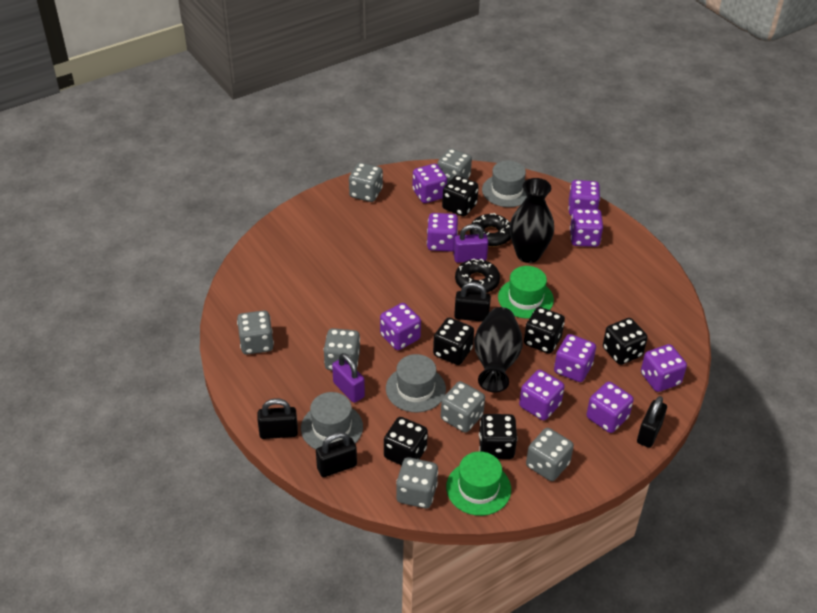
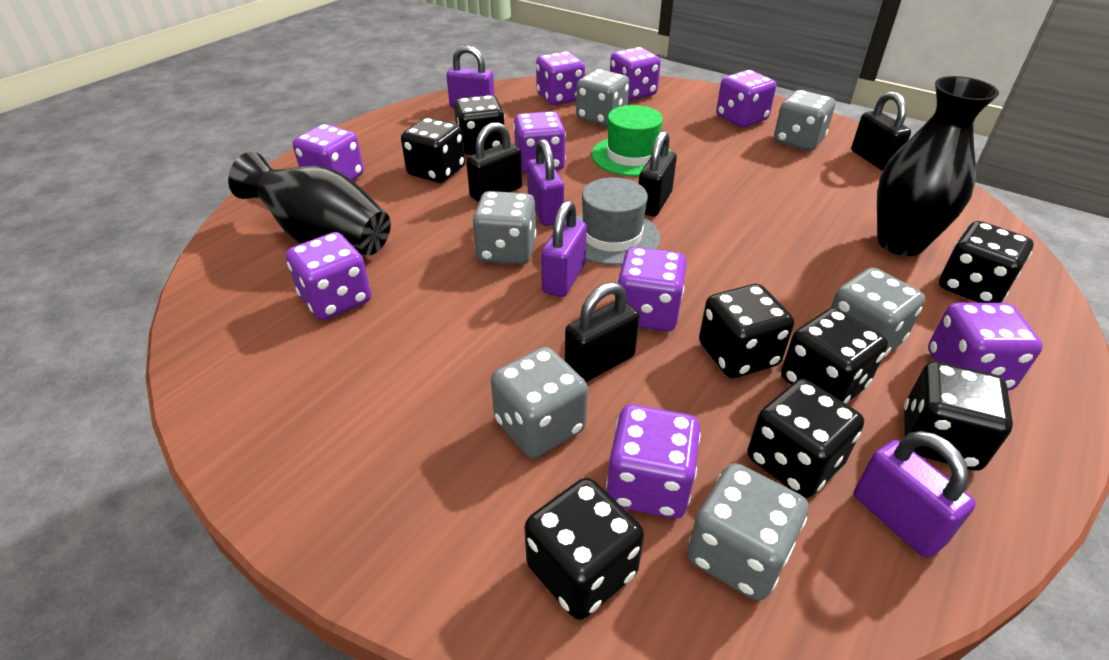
black dice: [384,417,428,465] [433,318,474,365] [442,175,479,217] [479,414,517,459] [524,307,565,354] [603,318,648,365] = 6 -> [401,118,465,183] [454,95,505,155] [525,478,644,620] [699,284,794,378] [747,379,864,498] [781,308,888,404] [904,361,1013,471] [939,221,1034,303] = 8
black donut: [455,259,500,293] [470,213,511,247] = 2 -> none = 0
green hat: [446,451,511,516] [498,266,554,319] = 2 -> [592,105,671,176] = 1
grey dice: [237,310,274,354] [323,328,360,370] [349,163,383,202] [396,457,438,508] [437,148,472,184] [441,381,485,433] [526,428,574,481] = 7 -> [472,191,537,265] [491,347,588,458] [576,69,629,126] [687,463,808,601] [774,90,835,151] [831,268,925,359] = 6
grey hat: [301,392,363,449] [386,354,446,412] [482,161,527,207] = 3 -> [576,177,660,265] = 1
purple padlock: [332,353,365,403] [454,224,488,263] = 2 -> [446,45,494,108] [527,139,564,226] [541,200,587,297] [854,431,976,558] = 4

